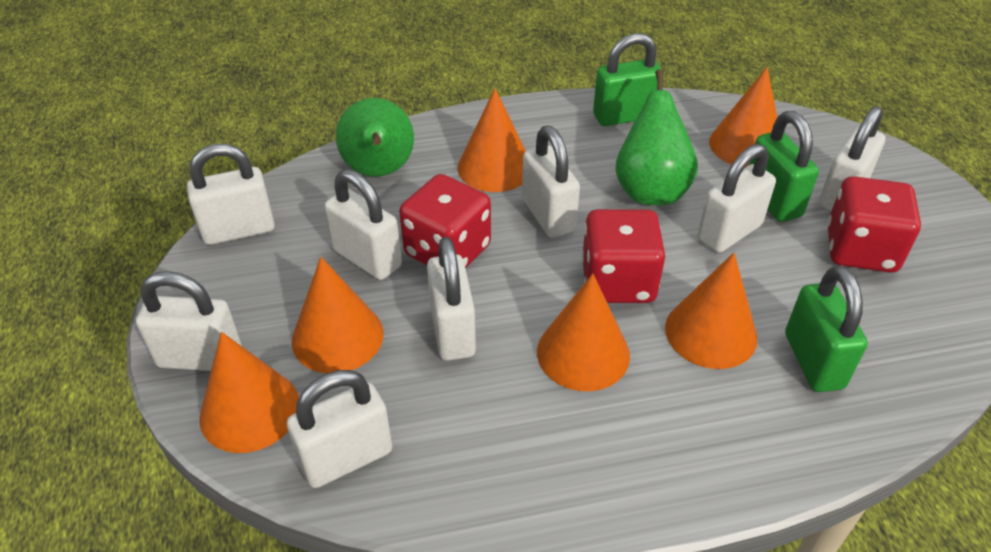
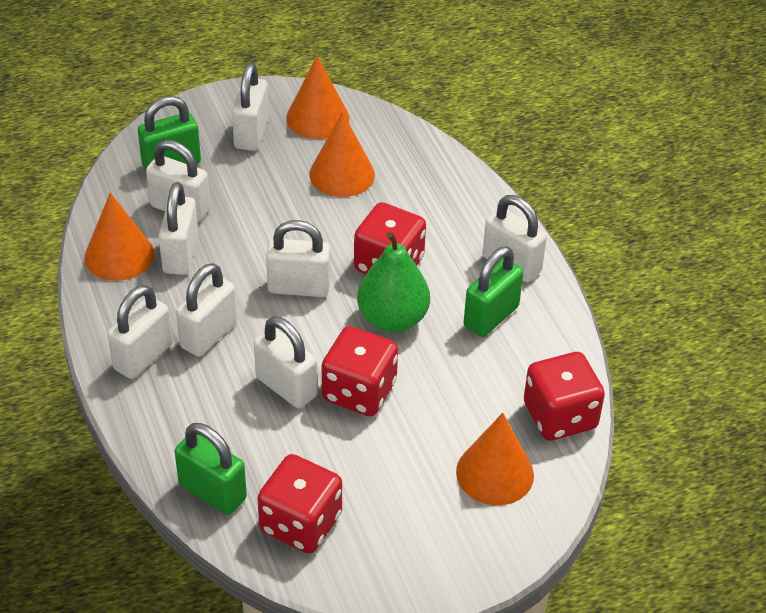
green pear: [336,98,414,177] [615,69,698,205] = 2 -> [357,232,430,332] = 1
orange cone: [199,332,299,453] [291,257,384,373] [458,88,526,192] [537,274,630,391] [665,252,757,369] [709,67,777,168] = 6 -> [84,193,154,281] [286,56,349,139] [309,112,375,197] [456,413,534,506] = 4
red dice: [399,174,491,268] [582,209,665,303] [827,176,921,273] = 3 -> [257,454,342,554] [322,326,398,416] [354,202,426,274] [524,352,605,441] = 4

